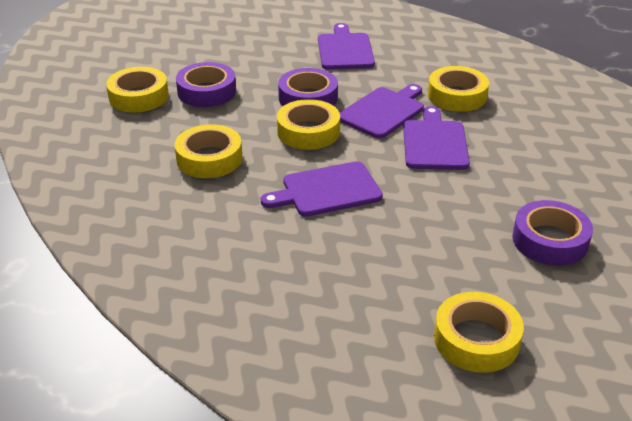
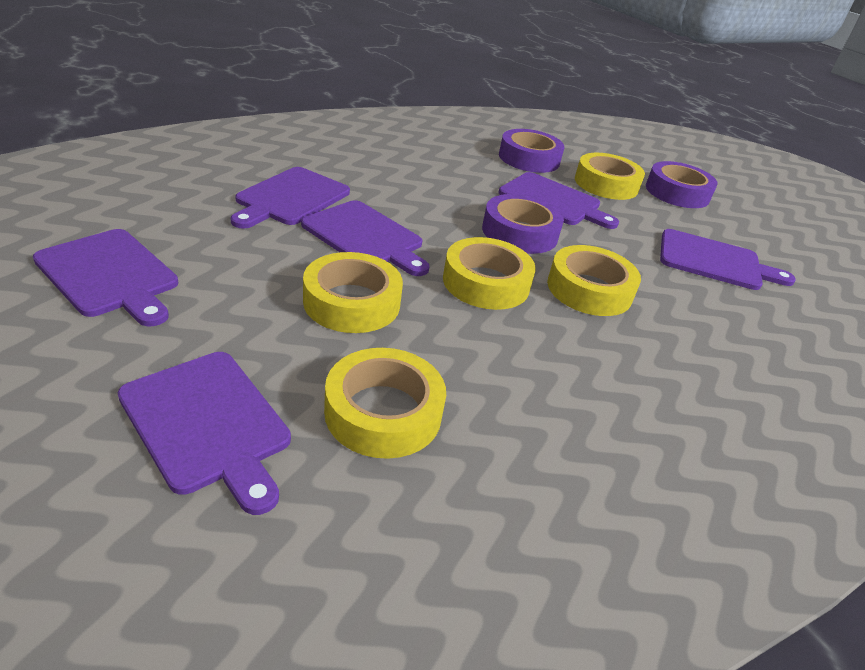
purple cutting board: [261,161,383,217] [318,23,375,70] [339,84,424,139] [403,106,470,170] = 4 -> [33,229,178,326] [118,352,291,515] [231,167,350,229] [301,200,430,276] [499,172,619,229] [660,229,796,290] = 6

